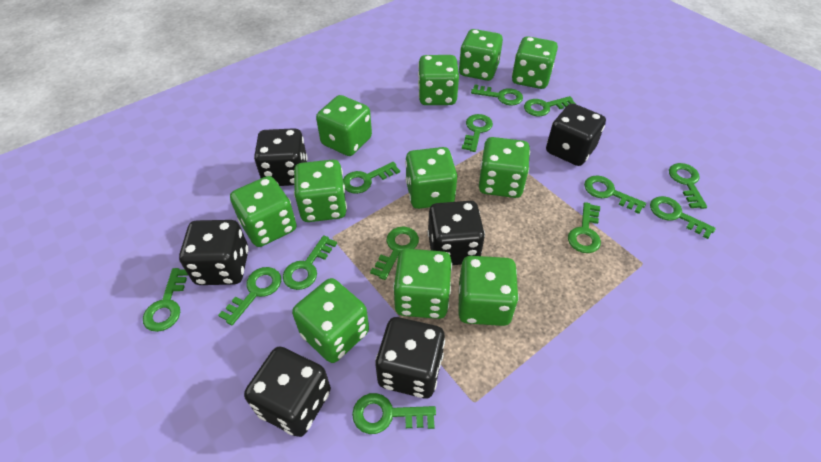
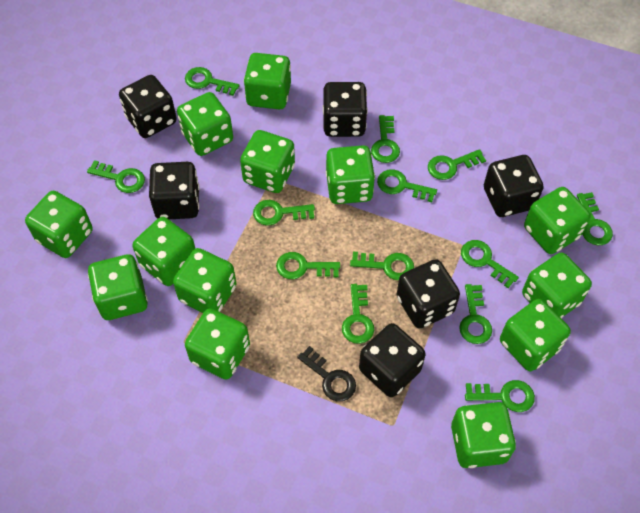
black key: none = 0 -> [297,346,356,401] = 1
green dice: [230,176,297,247] [292,278,369,363] [294,160,347,222] [316,95,372,156] [393,249,452,319] [405,147,457,209] [418,55,459,105] [458,256,519,326] [459,29,503,81] [479,137,530,198] [512,36,558,89] = 11 -> [25,191,93,258] [88,254,148,320] [132,217,195,286] [173,248,237,313] [177,92,233,156] [185,308,250,380] [240,130,295,193] [244,53,291,110] [326,145,375,204] [451,402,516,468] [500,299,571,371] [522,253,592,318] [524,187,591,254] = 13

